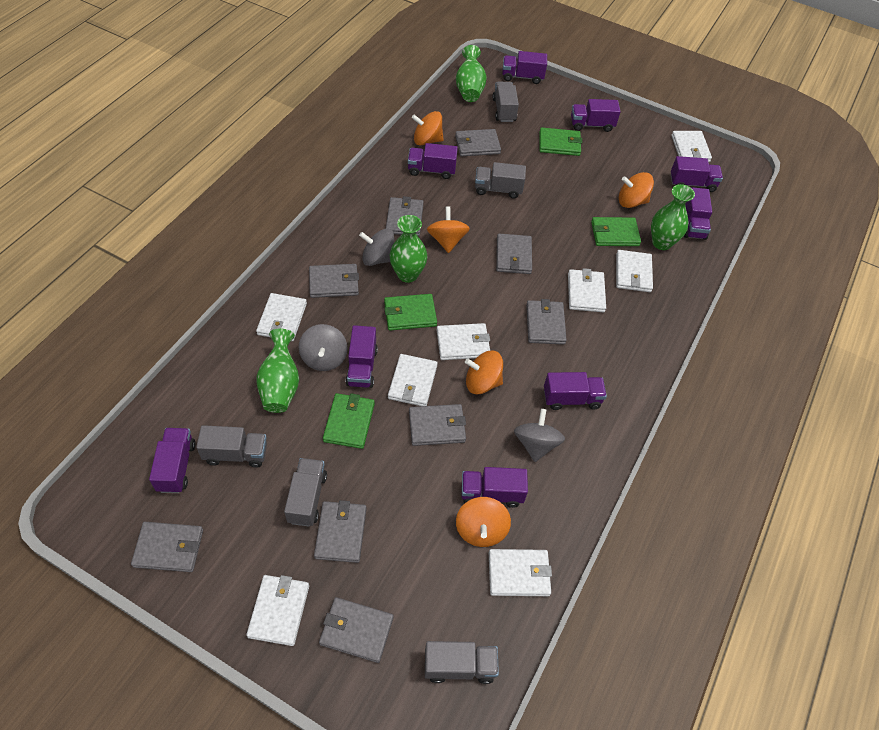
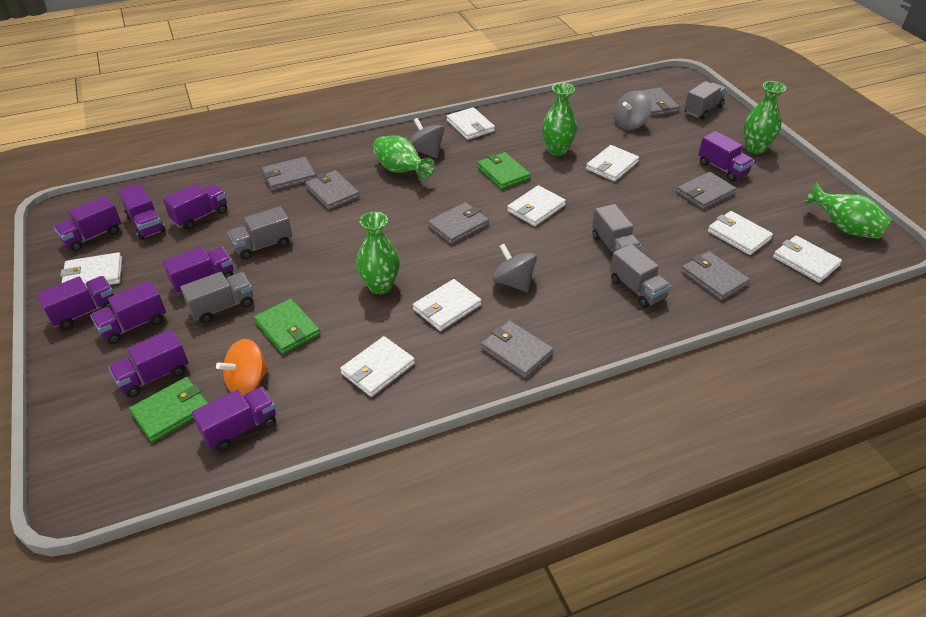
green vase: [257,328,299,413] [390,215,428,283] [456,45,487,102] [651,184,695,250] = 4 -> [356,212,400,294] [372,136,435,180] [542,83,577,156] [743,81,786,154] [804,183,892,239] = 5
green wallet: [323,393,375,449] [384,294,437,331] [539,127,582,156] [591,217,641,246] = 4 -> [129,377,208,442] [254,298,320,354] [477,152,530,189] = 3
grey wallet: [131,522,203,572] [309,264,359,298] [314,500,367,563] [319,597,394,663] [386,196,424,236] [409,404,466,446] [455,129,501,156] [496,234,532,274] [526,299,567,345] = 9 -> [262,157,316,191] [305,170,360,210] [428,202,489,244] [481,320,554,378] [640,87,679,117] [677,172,736,210] [681,251,750,301] = 7
orange spinning top: [412,111,444,146] [427,207,470,253] [456,497,511,547] [465,351,503,394] [619,172,654,208] = 5 -> [216,339,269,397] = 1

